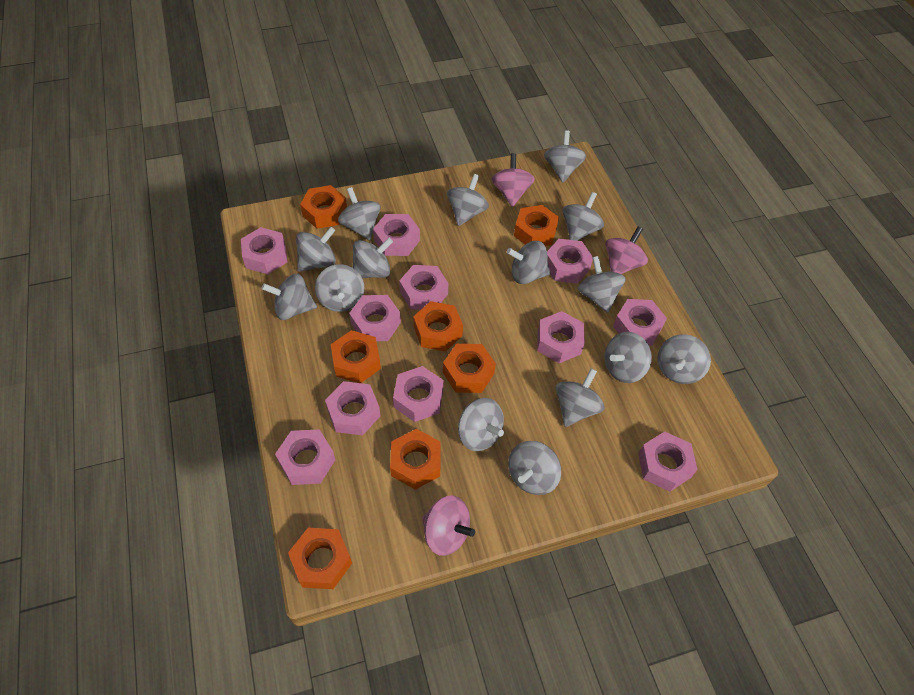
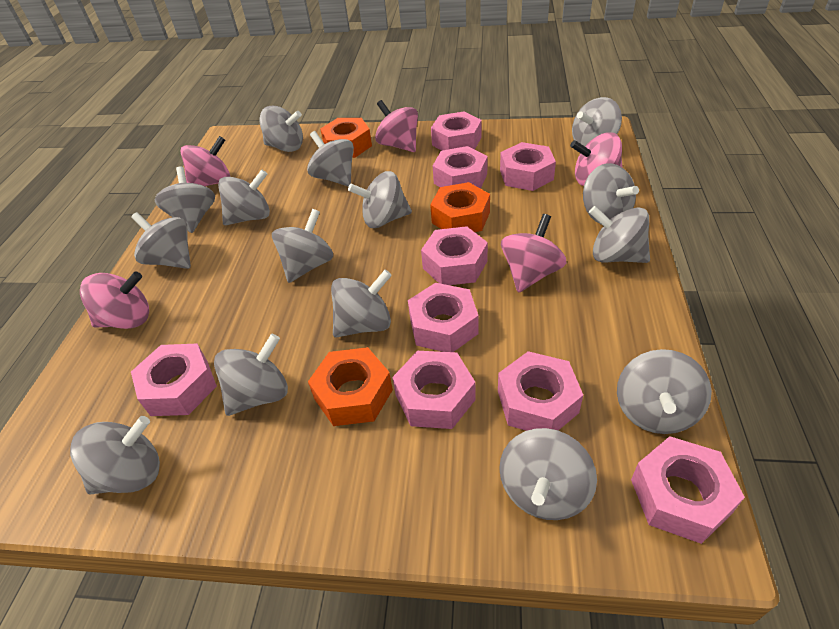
orange nut: [288,528,352,589] [300,185,347,229] [331,330,381,383] [390,429,441,490] [413,301,463,352] [443,344,496,393] [514,205,559,246] = 7 -> [308,347,393,426] [320,118,372,158] [430,182,490,232] = 3
pink nut: [241,227,287,274] [275,429,335,485] [325,381,380,435] [349,295,401,341] [373,214,420,256] [393,366,444,422] [399,265,448,310] [537,311,585,363] [547,239,593,284] [613,299,667,346] [638,431,698,492] = 11 -> [131,343,217,416] [392,351,476,429] [408,283,478,352] [421,226,488,285] [431,111,482,151] [433,146,488,189] [498,351,583,431] [500,142,556,191] [631,436,745,544] = 9
pink spinning top: [422,495,475,556] [491,153,535,207] [606,227,648,274] = 3 -> [80,271,149,329] [180,136,230,187] [375,100,418,152] [501,214,566,293] [570,132,623,186] = 5

